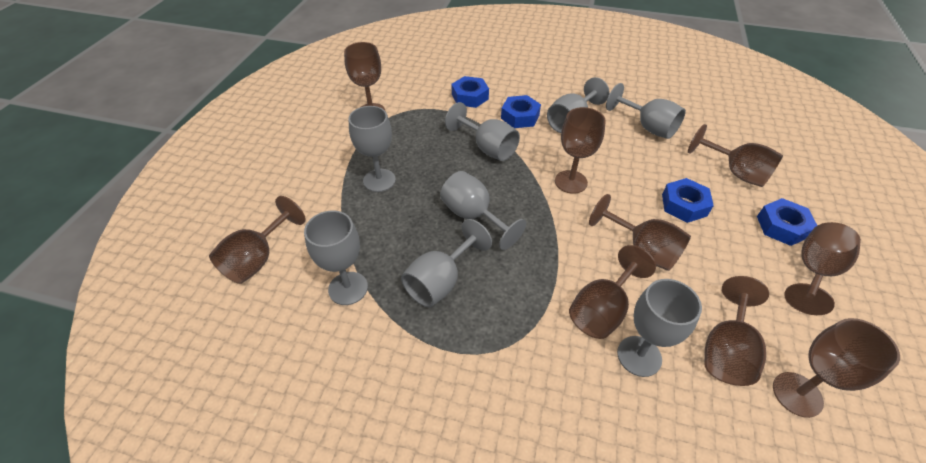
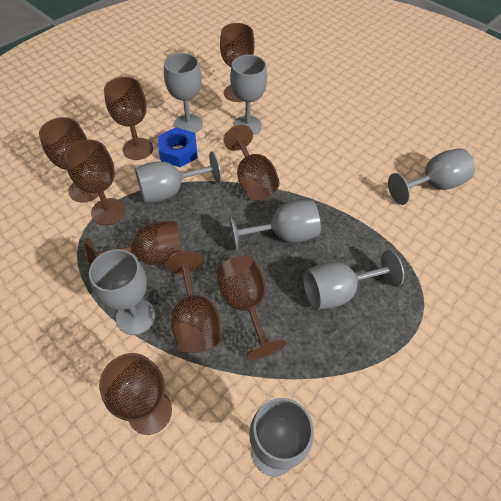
blue nut: [452,76,489,108] [501,95,541,128] [662,178,714,223] [757,198,817,246] = 4 -> [158,127,198,167] = 1

